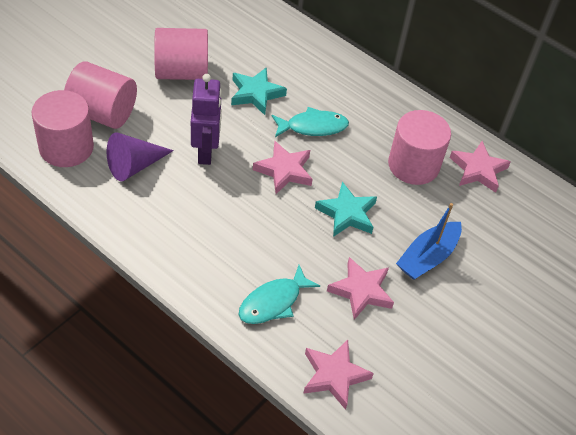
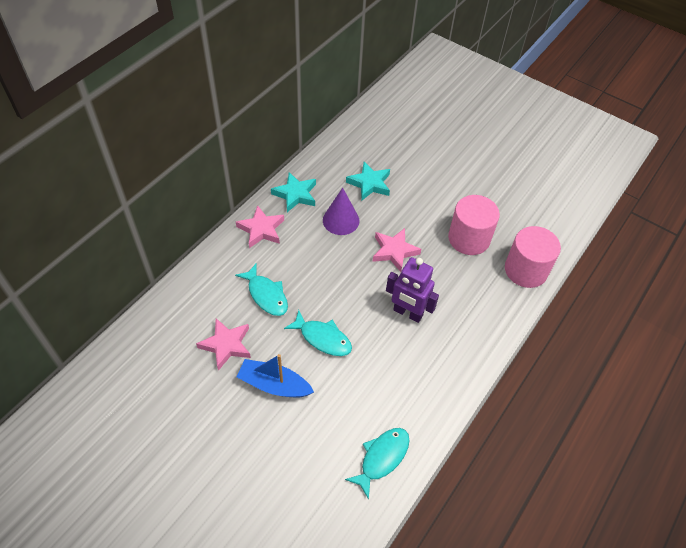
pink cylinder: [32,90,94,167] [64,61,137,129] [154,28,208,80] [388,110,451,185] = 4 -> [448,195,500,255] [505,226,561,288] = 2
pink star: [253,141,313,194] [303,340,374,410] [327,257,394,320] [449,141,511,193] = 4 -> [196,318,251,371] [236,205,284,248] [372,228,422,272] = 3
turquoise fish: [239,265,320,324] [272,107,349,137] = 2 -> [235,263,288,316] [284,310,352,356] [345,428,410,500] = 3

